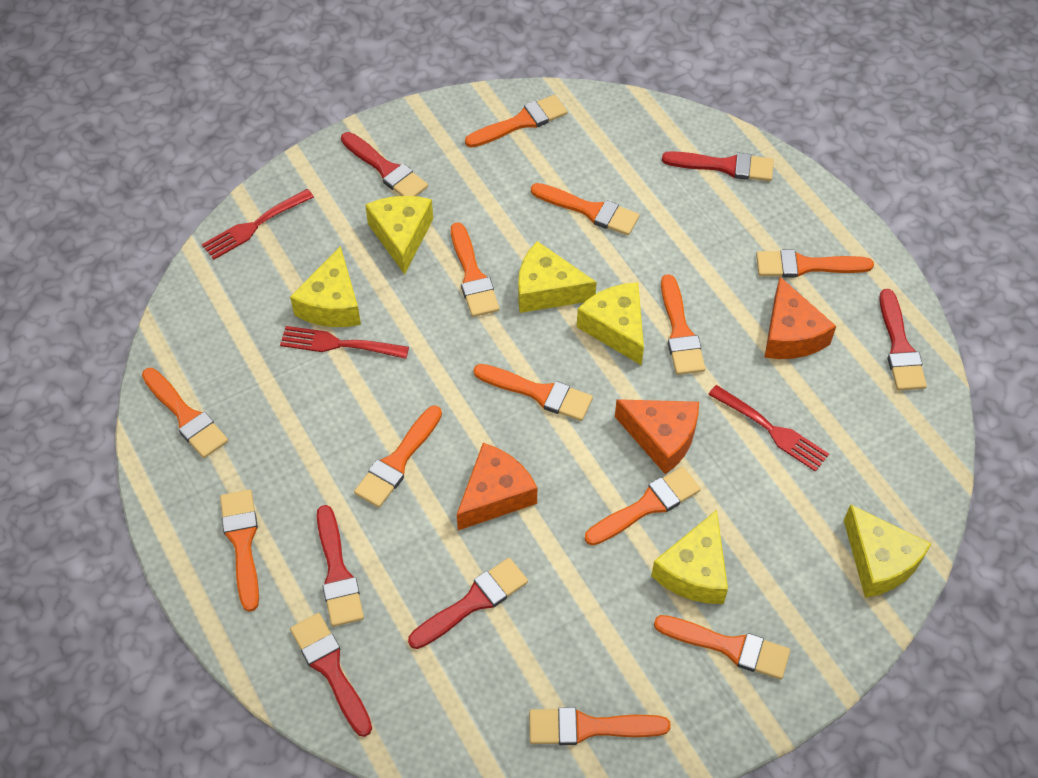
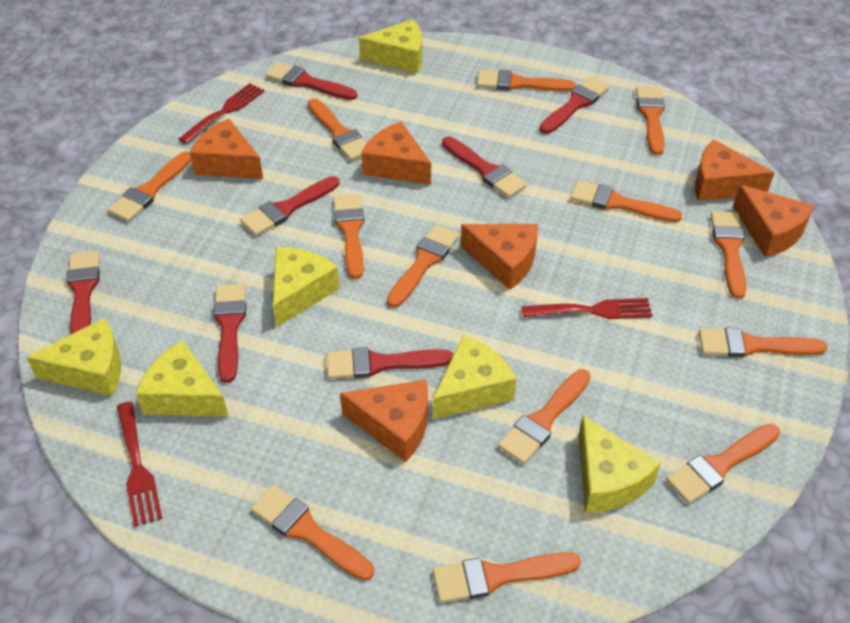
orange brush: [142,368,228,458] [220,490,259,612] [354,406,442,508] [451,222,499,317] [465,95,568,148] [474,364,593,421] [529,707,671,745] [531,183,640,235] [585,466,701,546] [654,615,790,680] [661,274,705,375] [756,250,874,277] = 12 -> [108,151,191,222] [251,485,374,581] [308,98,367,161] [333,194,364,279] [387,224,459,308] [433,552,581,603] [477,70,576,92] [498,369,591,464] [570,180,682,222] [636,86,665,155] [666,424,780,504] [699,328,827,357] [711,211,746,299] = 13
orange cheese: [457,443,537,530] [615,399,699,475] [764,277,836,359] = 3 -> [189,119,263,179] [340,380,428,462] [361,122,431,185] [461,224,538,290] [695,139,775,201] [733,185,814,257] = 6
red brush: [290,613,372,737] [317,505,364,627] [341,132,428,196] [408,558,528,649] [662,151,774,181] [879,289,927,390] = 6 -> [67,251,100,335] [213,283,246,383] [240,176,339,236] [265,62,357,100] [326,347,453,379] [442,136,527,198] [539,77,610,134] = 7

